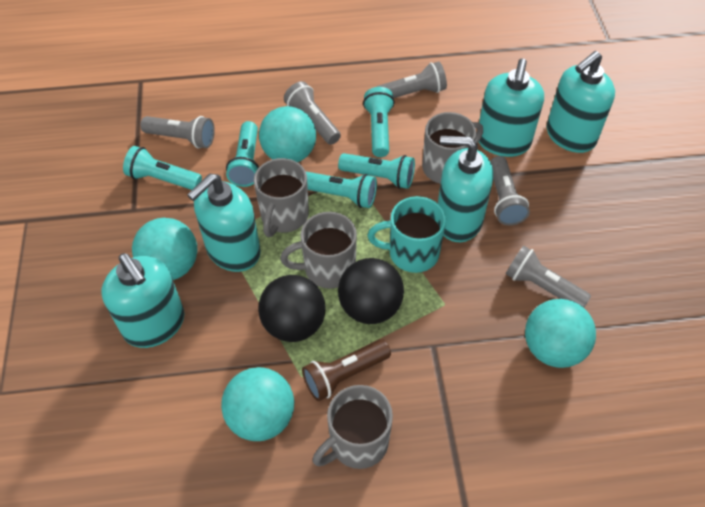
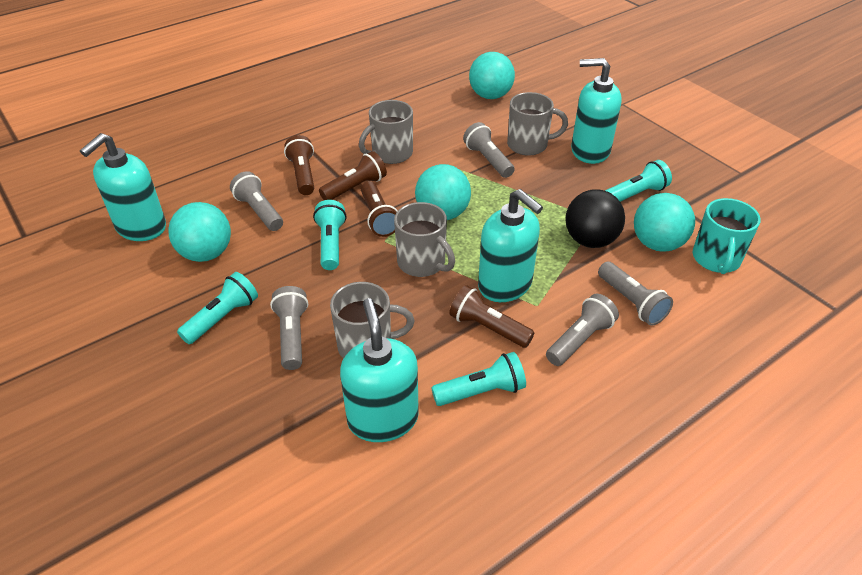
black ball: [258,275,326,342] [338,258,404,324] = 2 -> [565,189,625,248] = 1
brown flashlight: [302,339,391,401] = 1 -> [284,135,314,195] [319,151,387,200] [361,181,398,237] [449,285,535,348] = 4
turquoise flashlight: [123,146,202,190] [226,121,259,187] [306,172,377,208] [338,153,415,189] [363,87,395,157] = 5 -> [177,272,258,344] [313,200,346,270] [431,352,526,406] [605,160,672,202] = 4
turquoise soap dispenser: [101,253,185,348] [187,173,261,272] [438,136,493,242] [479,59,544,157] [547,51,615,153] = 5 -> [80,133,166,241] [340,298,419,442] [478,189,543,302] [571,58,622,164] = 4

